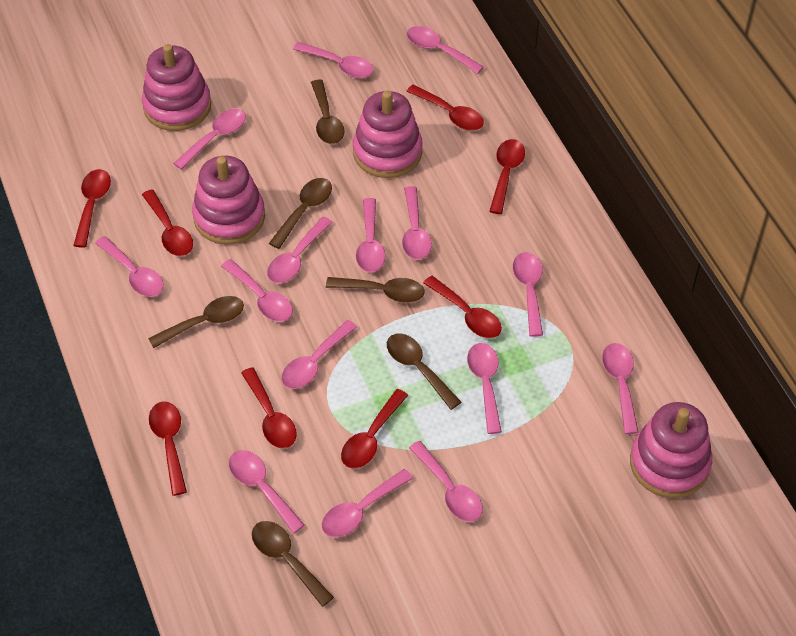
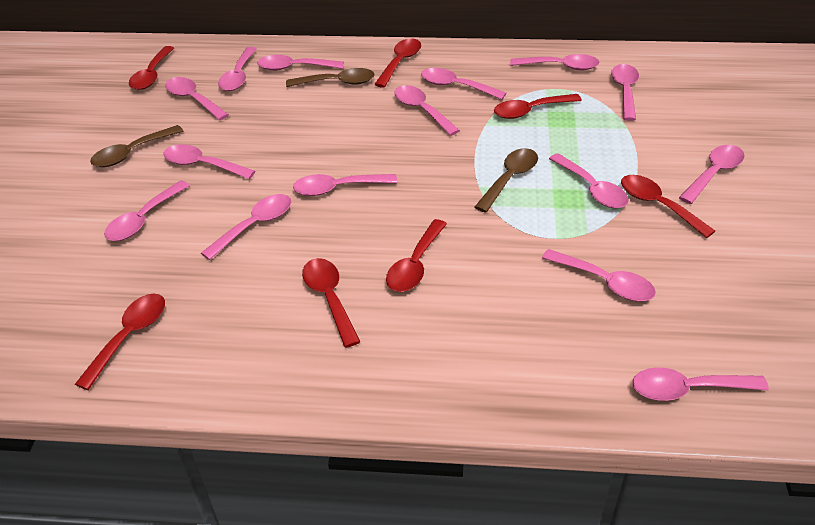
brown spoon: [148,296,244,348] [252,521,334,607] [269,178,332,249] [311,79,345,144] [326,277,425,303] [387,333,461,410] = 6 -> [90,125,183,167] [286,68,375,87] [475,148,538,213] = 3
pink stacking toy: [142,44,211,131] [192,156,265,245] [353,91,422,178] [630,402,712,498] = 4 -> none = 0
red spoon: [73,169,111,248] [142,189,193,256] [149,401,187,496] [241,367,297,448] [341,389,408,469] [406,84,484,131] [423,276,502,338] [489,139,525,214] = 8 -> [75,293,165,390] [129,46,174,90] [302,258,360,348] [374,38,421,88] [386,219,447,292] [494,94,582,119] [621,175,715,238] = 7

